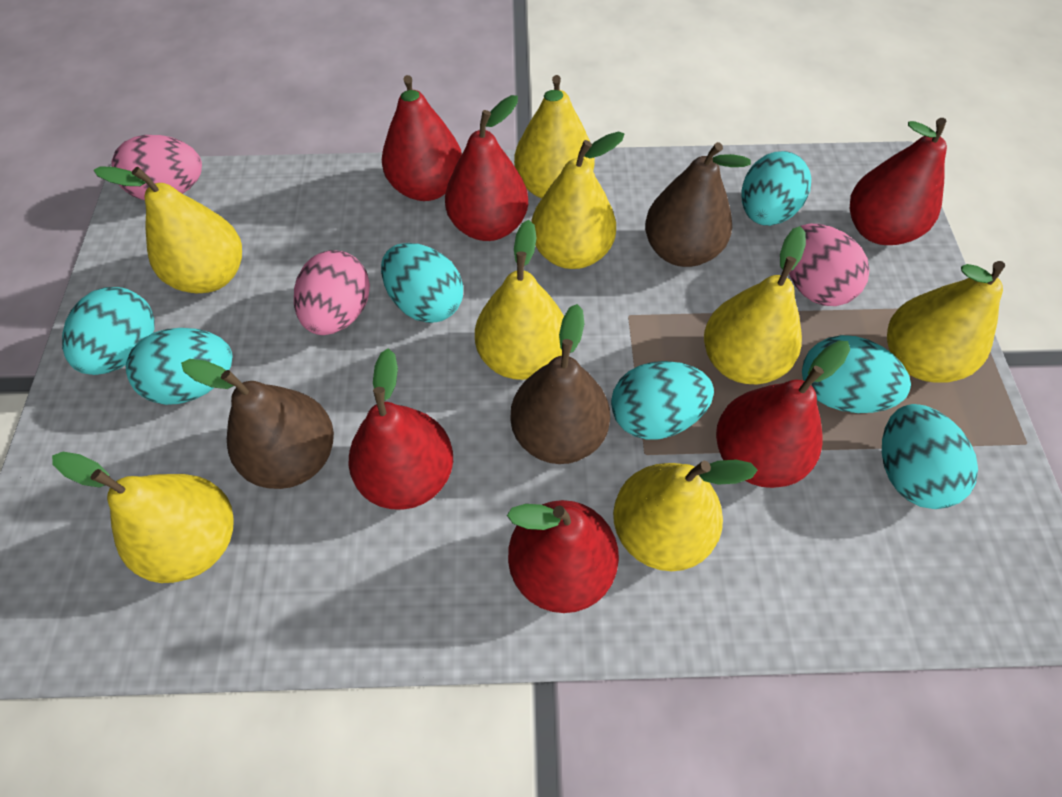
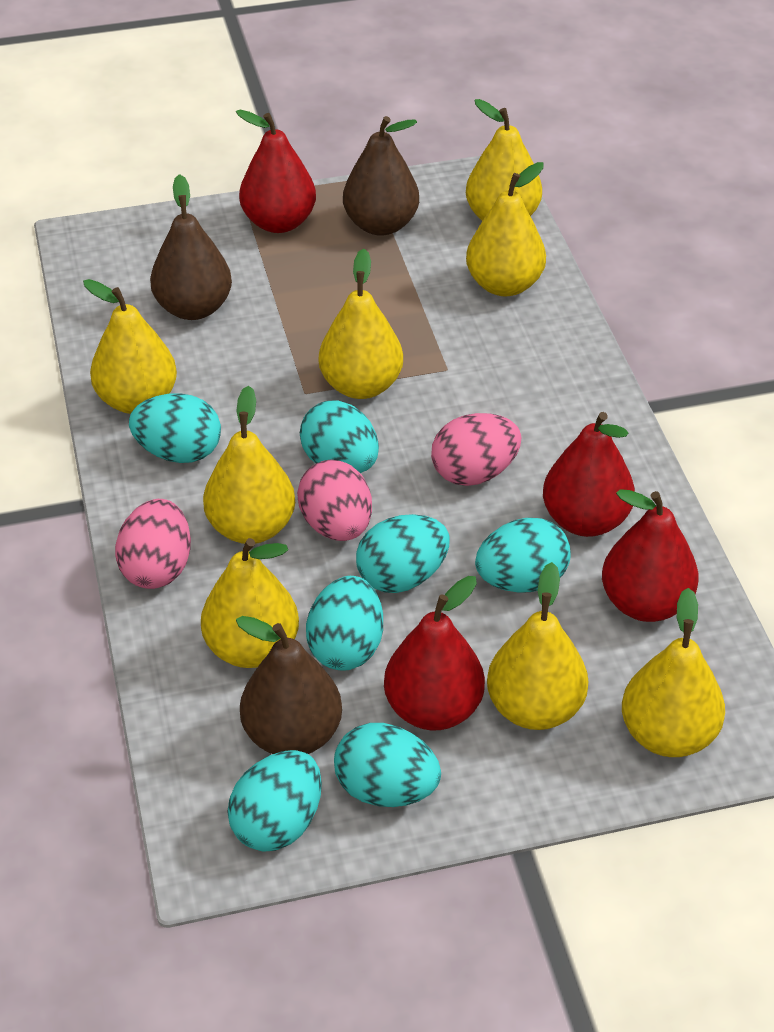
red pear: [348,348,453,509] [382,75,462,201] [445,95,528,241] [507,500,619,613] [716,341,850,488] [850,118,947,245] = 6 -> [236,110,316,233] [384,576,485,730] [543,412,635,537] [602,489,699,622] = 4

